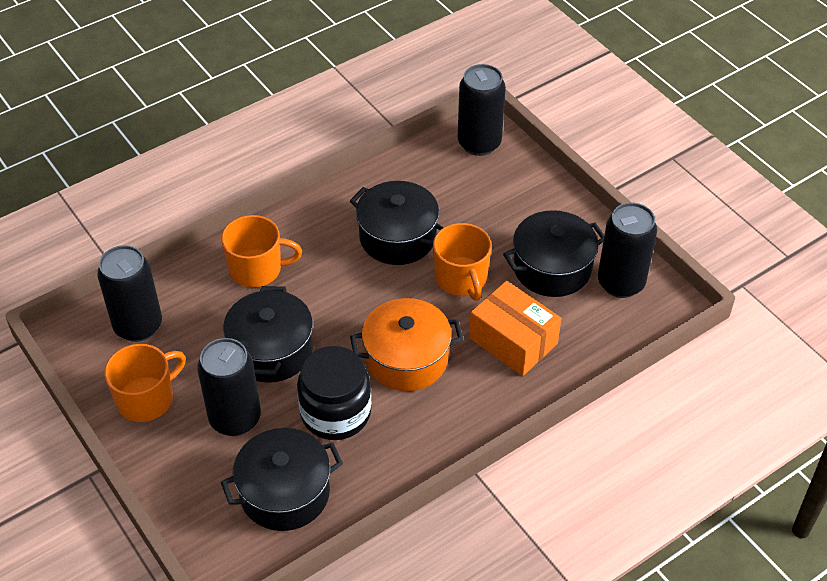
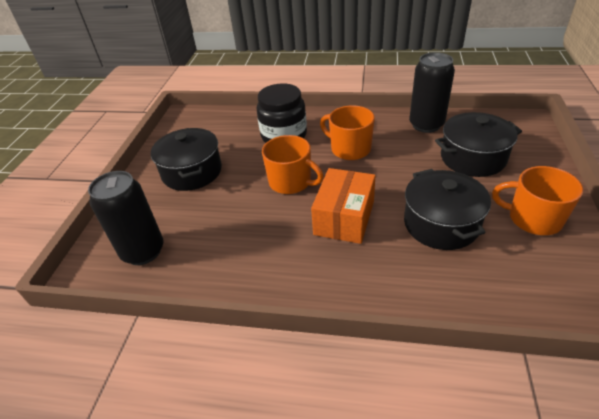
black can: [97,245,162,342] [197,338,261,436] [458,64,506,156] [598,203,657,298] = 4 -> [88,171,163,265] [409,52,455,133] = 2
black pot: [221,428,343,531] [223,286,313,383] [350,181,444,265] [503,210,604,297] = 4 -> [151,128,222,191] [404,169,491,250] [435,112,522,177] = 3
orange pot: [350,298,463,391] = 1 -> none = 0

